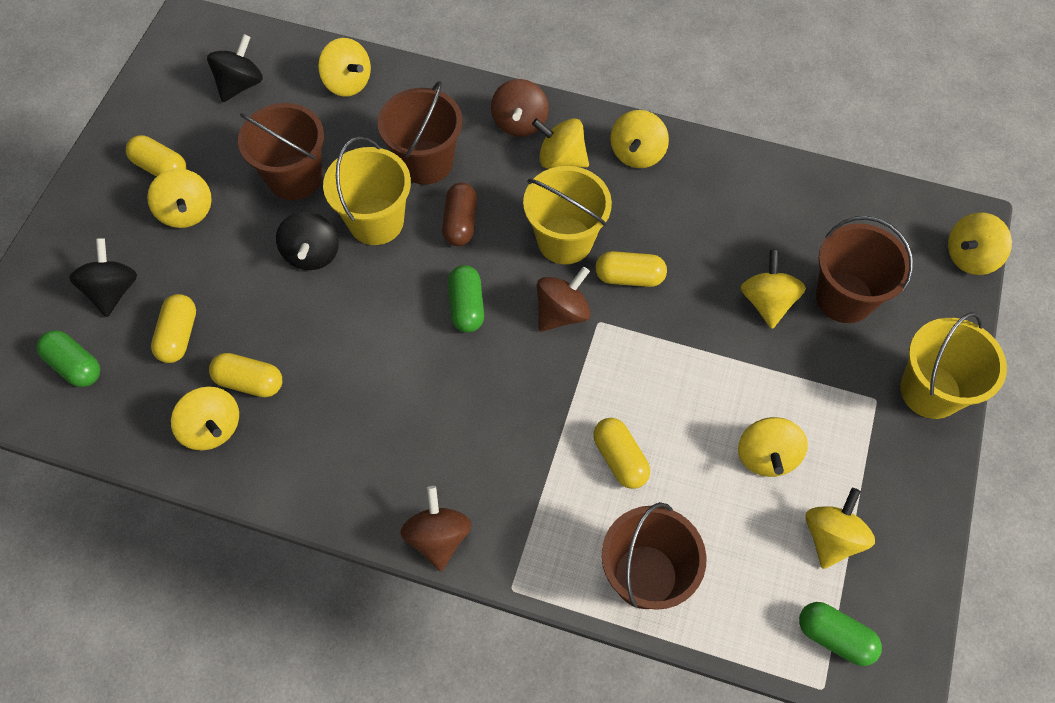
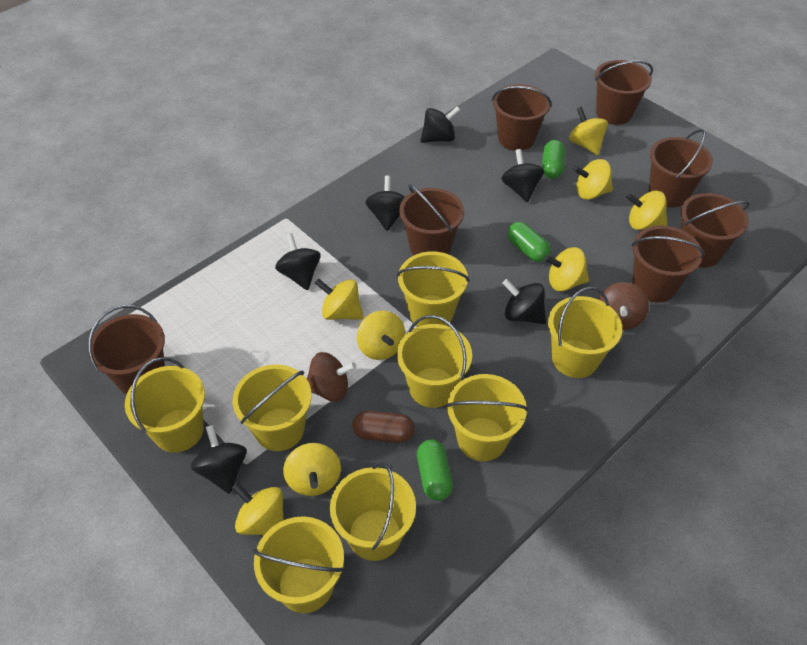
black spinning top: [69,238,137,317] [207,34,263,102] [276,212,339,270] = 3 -> [191,425,247,494] [275,233,321,290] [365,176,405,231] [420,106,460,143] [501,149,544,202] [502,279,546,324] = 6
brown bucket: [238,103,324,200] [378,81,462,185] [602,502,707,610] [816,216,913,323] = 4 -> [88,305,165,395] [399,185,464,255] [492,84,552,151] [595,60,653,125] [631,226,705,303] [649,129,713,208] [681,193,750,268] = 7
brown spinning top: [400,486,472,571] [491,79,549,137] [537,266,591,332] = 3 -> [307,352,356,402] [599,282,649,330] = 2
yellow bucket: [323,136,411,245] [523,166,612,264] [900,312,1007,419] = 3 -> [125,357,205,452] [233,364,312,451] [253,516,344,613] [330,462,416,561] [397,251,469,327] [397,315,472,408] [446,374,528,461] [548,286,622,378] = 8
yellow capsule: [126,135,186,177] [151,294,196,363] [209,353,282,397] [593,418,650,489] [595,251,667,287] = 5 -> none = 0
yellow spinning top: [147,169,212,228] [171,387,239,450] [318,38,371,97] [532,118,589,169] [610,110,669,168] [738,417,808,477] [741,250,806,329] [805,488,875,569] [948,213,1012,275] = 9 -> [232,482,284,535] [283,443,341,496] [315,279,364,320] [357,311,405,360] [544,247,589,291] [569,107,608,155] [573,159,613,200] [626,191,667,230] = 8

